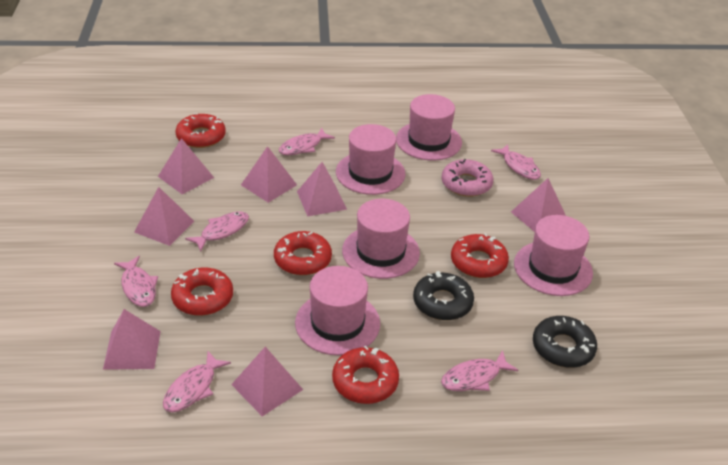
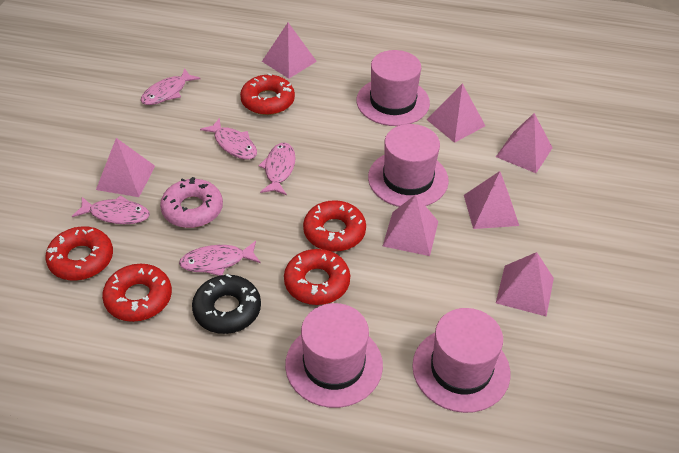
black donut: [413,271,474,320] [533,316,597,368] = 2 -> [192,274,261,334] = 1
pink fish: [114,256,158,307] [163,351,231,412] [185,212,249,252] [279,128,335,155] [441,350,519,391] [491,144,541,180] = 6 -> [72,195,150,224] [141,68,201,105] [179,241,261,276] [200,118,257,160] [258,143,296,195] = 5
pink hat: [295,266,380,355] [336,124,405,195] [342,199,420,279] [396,94,462,160] [514,215,593,296] = 5 -> [285,303,383,408] [356,50,430,126] [368,124,449,207] [412,308,510,413] = 4

